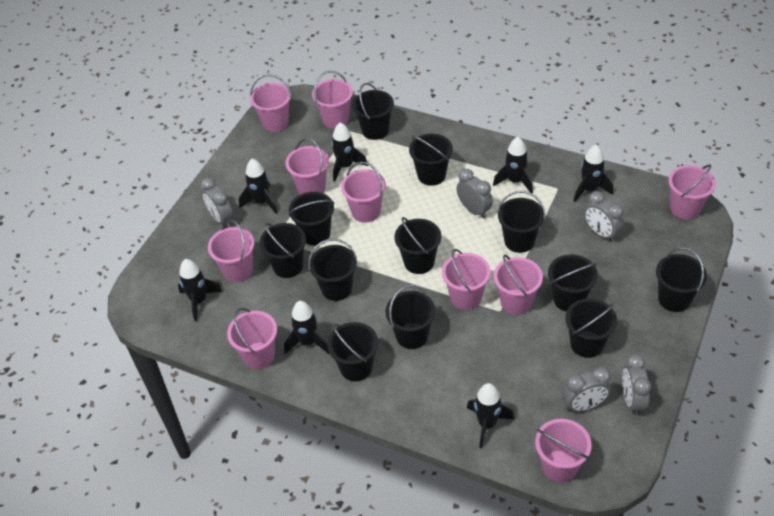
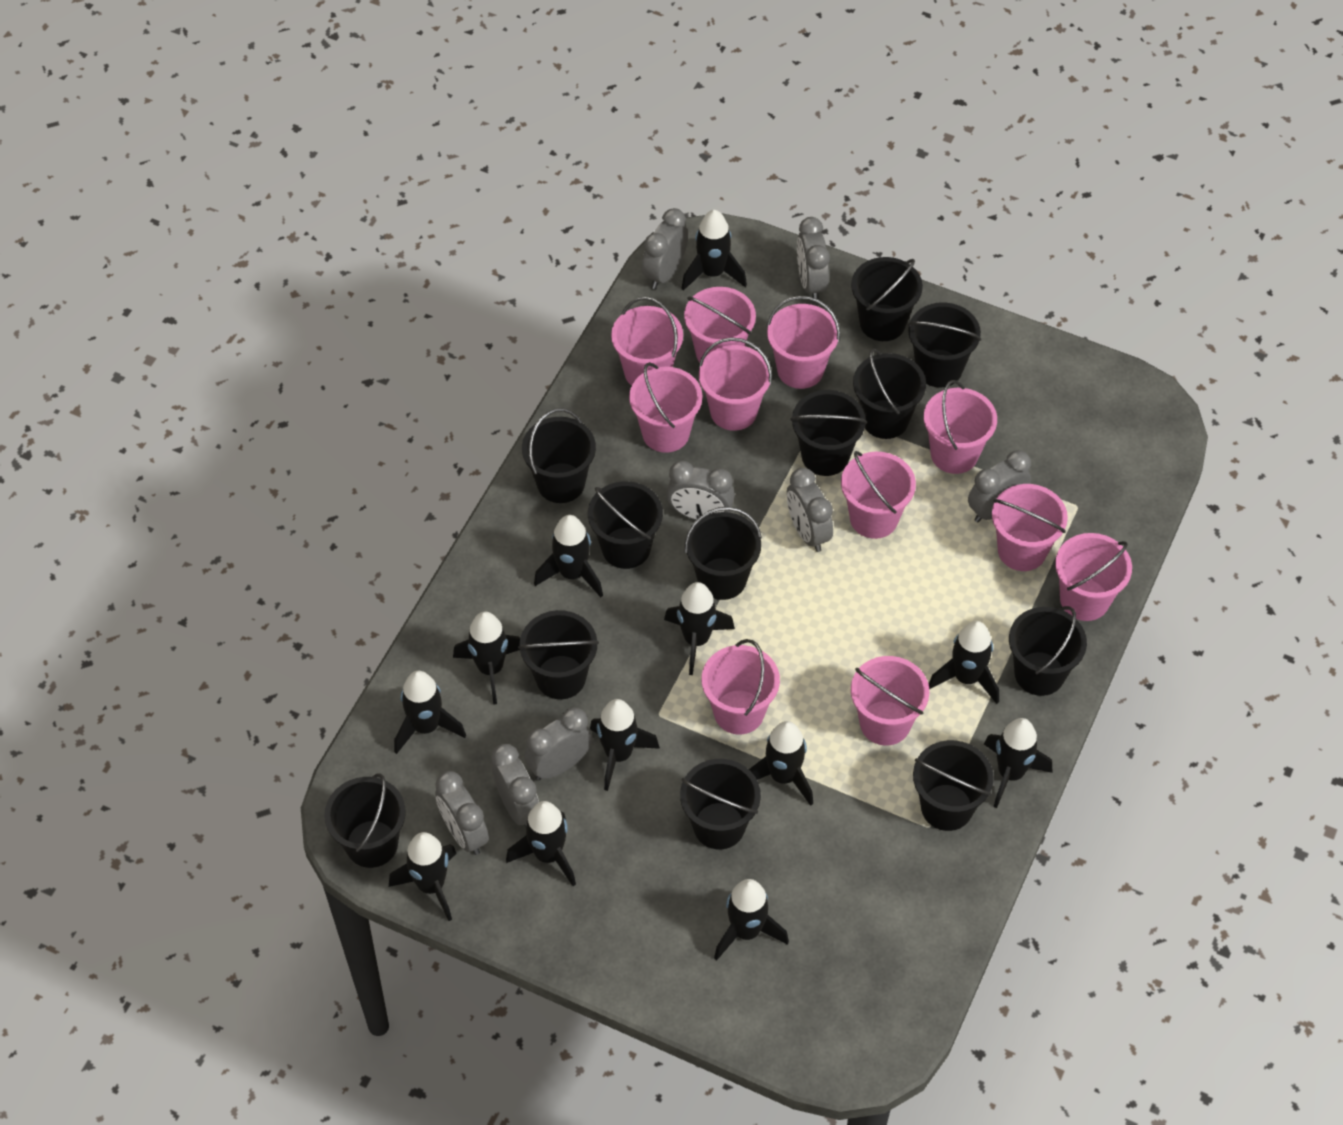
black rocket: [178,259,222,321] [239,159,278,214] [284,301,329,354] [331,123,368,181] [467,383,514,448] [493,137,533,193] [574,145,613,202] = 7 -> [389,832,457,921] [394,671,466,754] [453,611,520,705] [506,801,576,886] [534,515,603,597] [590,699,660,791] [664,582,735,675] [681,210,747,291] [714,879,789,960] [749,721,813,806] [929,621,999,704] [984,718,1052,808] = 12
grey clock: [201,178,233,227] [456,169,493,218] [562,367,611,411] [584,191,624,242] [622,354,652,416] = 5 -> [435,771,489,855] [491,744,539,827] [524,707,593,780] [642,208,688,289] [667,461,735,520] [787,468,833,552] [797,217,830,299] [968,450,1031,522] = 8
pink bucket: [208,220,254,282] [227,308,277,369] [250,74,291,132] [285,138,329,195] [312,71,353,129] [341,162,386,223] [442,249,491,310] [494,255,543,315] [535,419,592,483] [668,164,716,220] = 10 -> [611,297,683,386] [629,362,702,453] [684,287,756,363] [699,337,772,431] [702,639,780,734] [767,296,840,389] [841,451,916,539] [851,656,930,745] [924,380,997,474] [992,484,1068,571] [1055,533,1132,621] = 11

